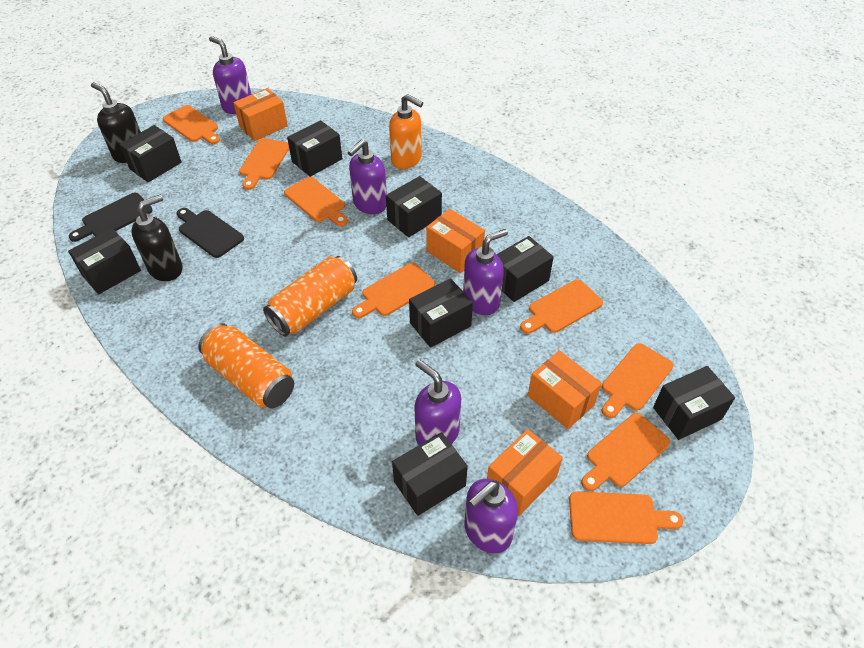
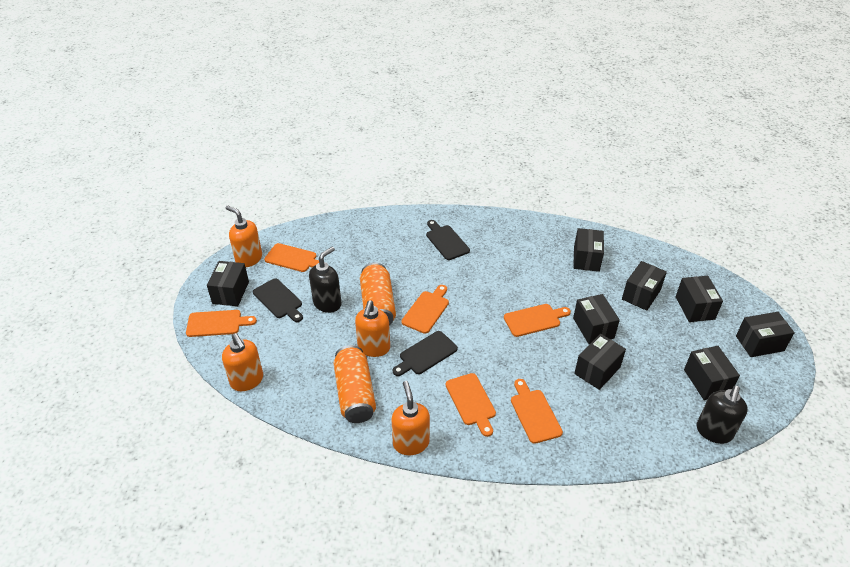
black cutting board: [69,193,153,242] [177,208,244,258] = 2 -> [253,278,303,322] [393,331,458,376] [426,220,470,260] = 3
orange box: [233,88,288,141] [426,209,485,273] [487,429,563,516] [528,350,602,429] = 4 -> none = 0
orange cutting board: [163,105,220,144] [239,138,289,190] [284,177,348,226] [352,263,435,318] [520,279,603,334] [569,491,683,544] [581,413,670,491] [602,343,674,418] = 8 -> [186,310,257,337] [264,243,319,272] [401,285,449,334] [446,373,496,437] [504,304,571,337] [511,379,563,444] = 6
orange soap dispenser: [389,94,423,169] = 1 -> [222,333,263,391] [226,205,262,267] [355,301,390,357] [391,381,430,455] = 4
purple soap dispenser: [209,36,251,114] [348,139,387,214] [414,359,461,445] [463,229,508,315] [464,479,518,553] = 5 -> none = 0

